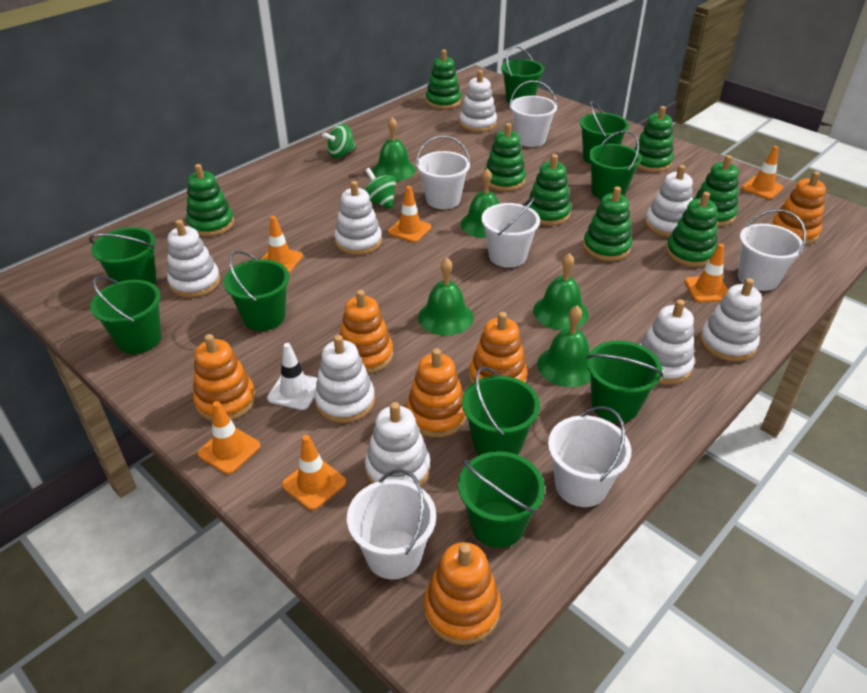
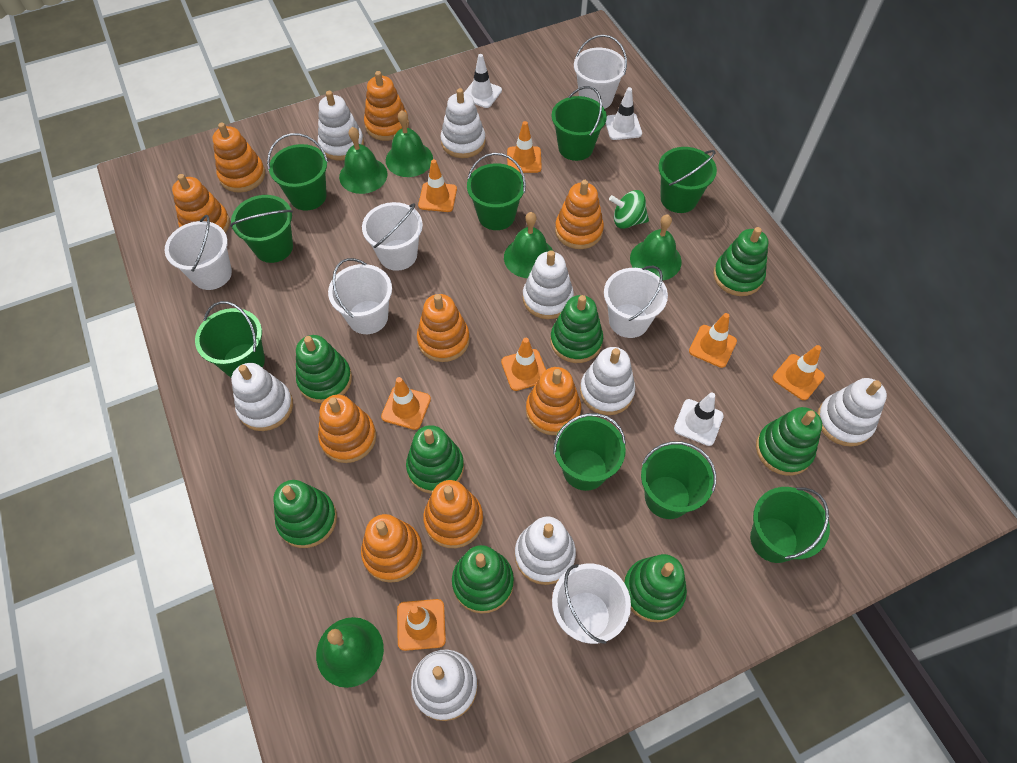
green spinning top: [322,124,356,158] [365,168,396,209] = 2 -> [609,190,649,229] = 1
orange stacking toy: [193,334,256,421] [339,290,393,374] [406,348,466,437] [424,542,501,645] [469,312,527,384] [772,171,826,245] = 6 -> [172,174,230,233] [213,123,265,193] [318,395,376,463] [361,514,423,583] [364,71,409,141] [417,294,470,362] [423,480,483,548] [526,367,581,435] [555,180,604,249] = 9
orange traffic cone: [198,401,261,474] [262,216,303,273] [282,435,346,510] [388,186,431,242] [685,244,728,302] [742,146,784,199] = 6 -> [381,377,431,430] [397,599,446,651] [418,159,457,212] [501,338,546,391] [507,121,542,173] [689,313,737,368] [773,345,825,400] = 7
white traffic cone: [267,343,318,410] = 1 -> [464,54,502,108] [606,87,642,140] [674,392,724,446] = 3

